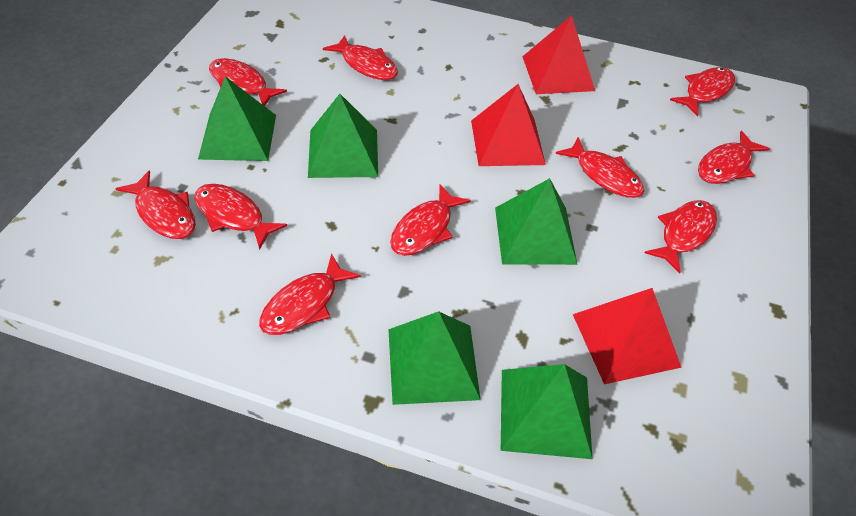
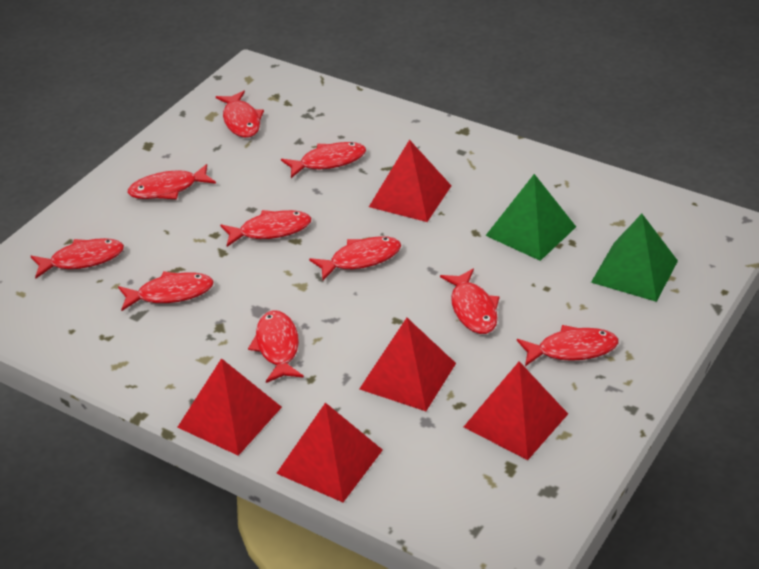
green pyramid: [198,76,276,161] [308,94,378,178] [388,311,481,405] [495,178,578,265] [501,364,593,459] = 5 -> [485,174,576,261] [591,214,678,302] = 2
red pyramid: [471,84,546,166] [522,15,595,94] [573,288,682,384] = 3 -> [177,358,282,456] [276,403,383,502] [359,318,456,411] [369,139,451,222] [464,361,568,460] = 5

